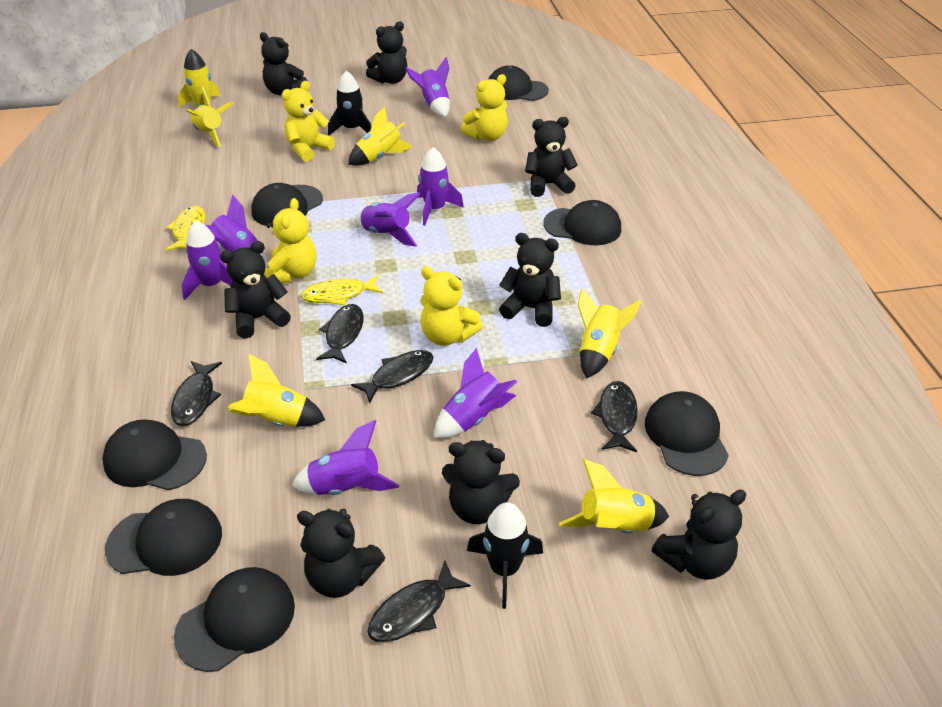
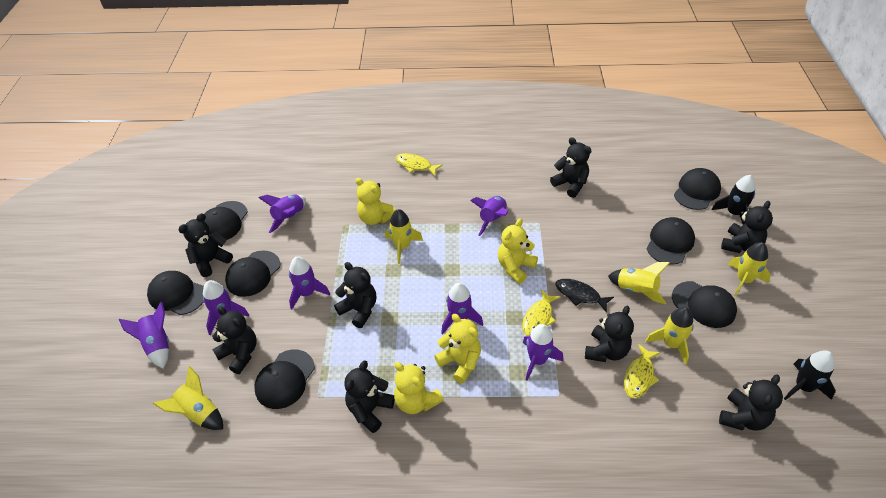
black fish: [171,361,222,426] [316,304,363,364] [351,350,433,403] [367,560,471,642] [591,381,638,452] = 5 -> [555,279,614,313] = 1
yellow fish: [166,206,206,251] [301,275,383,306] = 2 -> [395,153,443,176] [522,289,560,336] [624,344,661,399] = 3
yellow rocket: [178,49,221,107] [186,102,235,147] [228,354,325,427] [348,107,412,166] [559,459,669,533] [578,289,641,378] = 6 -> [153,366,223,430] [385,209,423,264] [608,262,670,304] [645,307,694,365] [728,242,771,296] = 5

